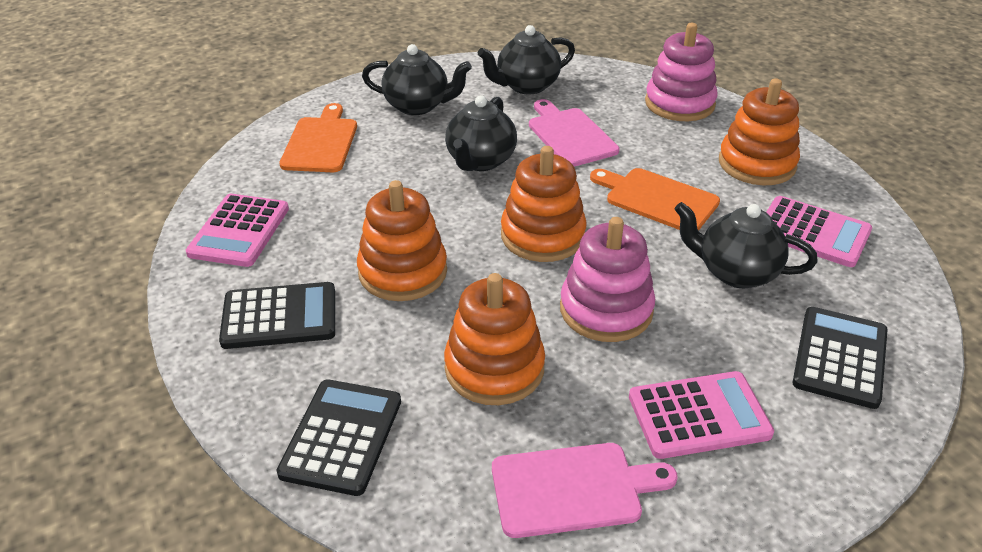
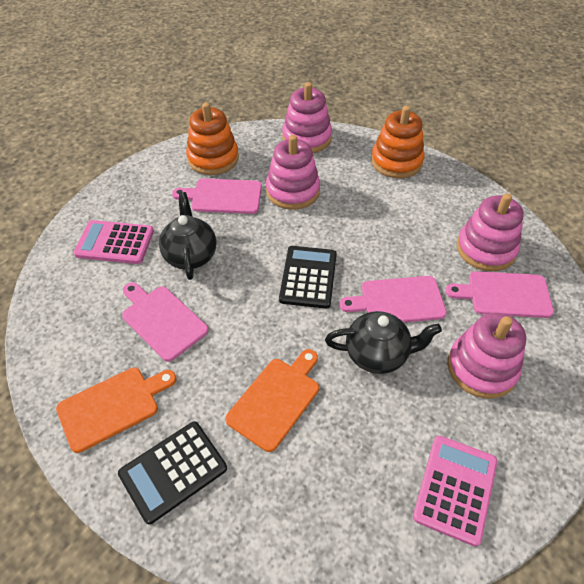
black calculator: [219,282,335,349] [277,379,401,496] [793,307,888,409] = 3 -> [118,422,227,525] [279,246,337,309] = 2
black teapot: [362,44,472,115] [445,95,517,171] [478,25,575,94] [674,202,818,288] = 4 -> [159,192,216,280] [325,311,442,374] = 2
orange stacking toy: [357,180,447,301] [444,273,545,405] [501,146,587,262] [719,78,800,185] = 4 -> [186,102,239,175] [371,106,424,178] = 2
pink calculator: [186,194,289,267] [629,371,774,459] [766,196,872,267] = 3 -> [73,220,154,264] [413,436,497,547] = 2
pink cutting board: [492,443,678,538] [529,99,619,167] = 2 -> [122,282,208,362] [172,178,262,214] [339,276,447,323] [445,271,554,318] = 4
pink stacking toy: [560,217,655,342] [645,23,718,121] = 2 -> [266,135,320,210] [282,82,332,153] [447,313,526,398] [457,193,524,271] = 4

